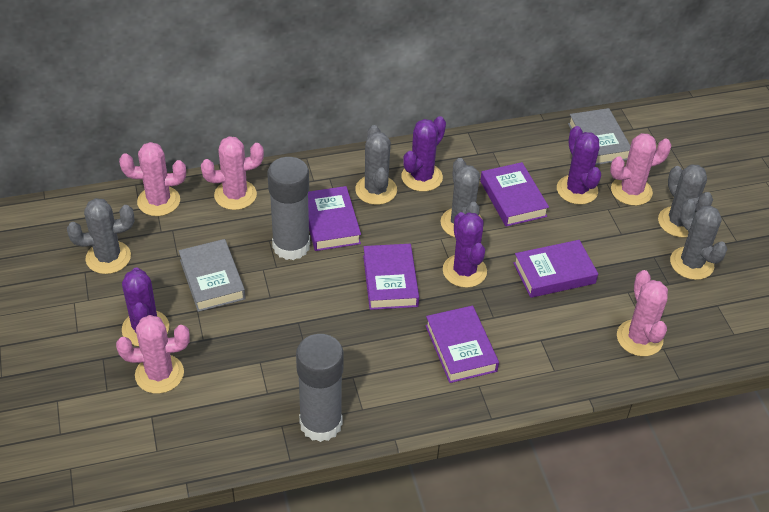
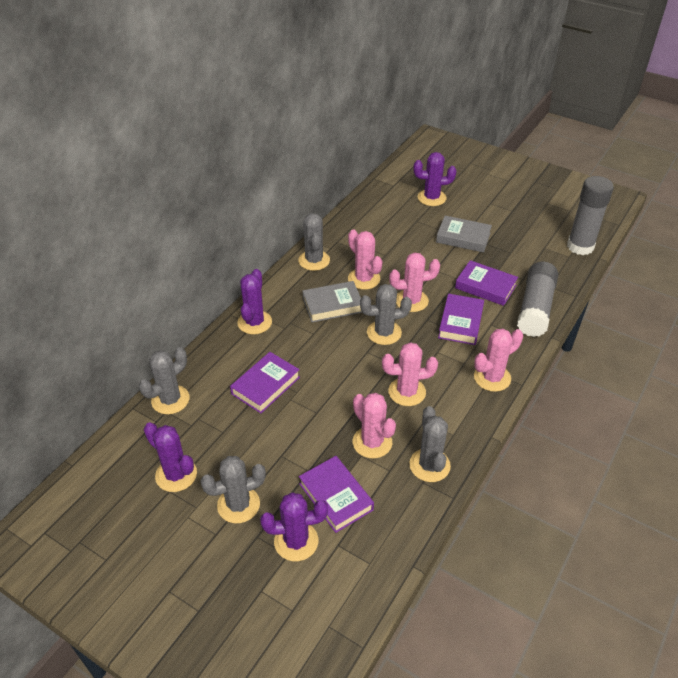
purple book: [308,186,361,251] [363,244,419,310] [425,306,499,383] [480,162,549,227] [513,240,598,298] = 5 -> [230,352,300,413] [299,456,374,533] [438,293,484,345] [455,260,518,306] = 4

